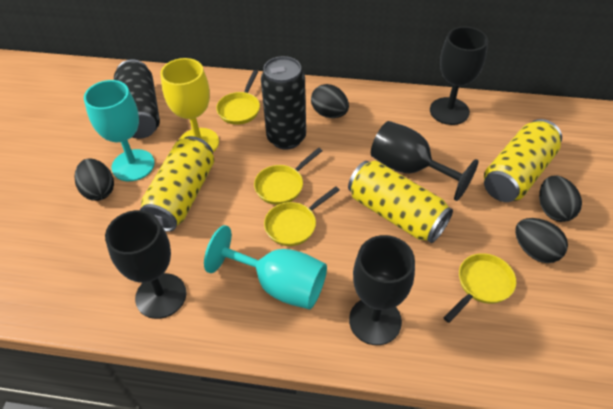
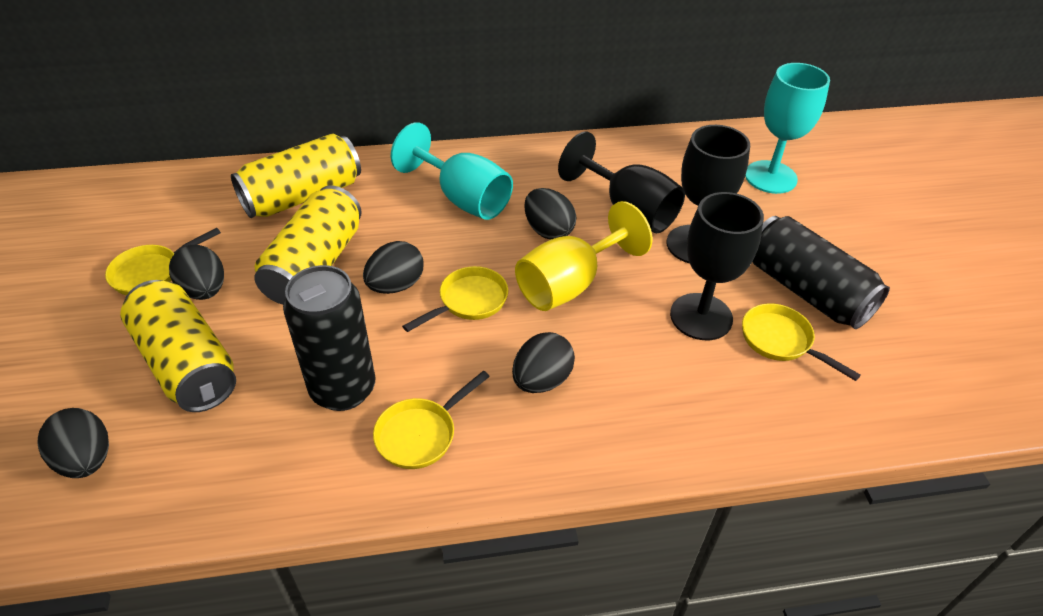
black egg: [75,158,114,201] [311,84,349,118] [515,218,568,263] [539,175,582,222] = 4 -> [37,408,109,478] [169,245,224,300] [363,241,424,294] [512,332,575,393] [524,188,576,240] = 5
black goblet: [105,210,186,319] [349,235,415,345] [371,121,478,201] [430,27,488,125] = 4 -> [558,131,685,233] [667,125,750,263] [670,192,764,340] = 3

